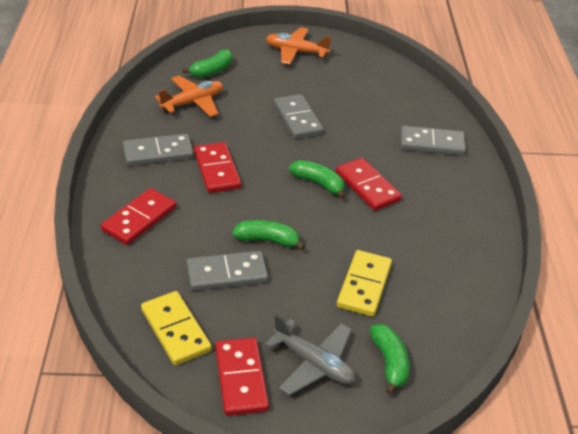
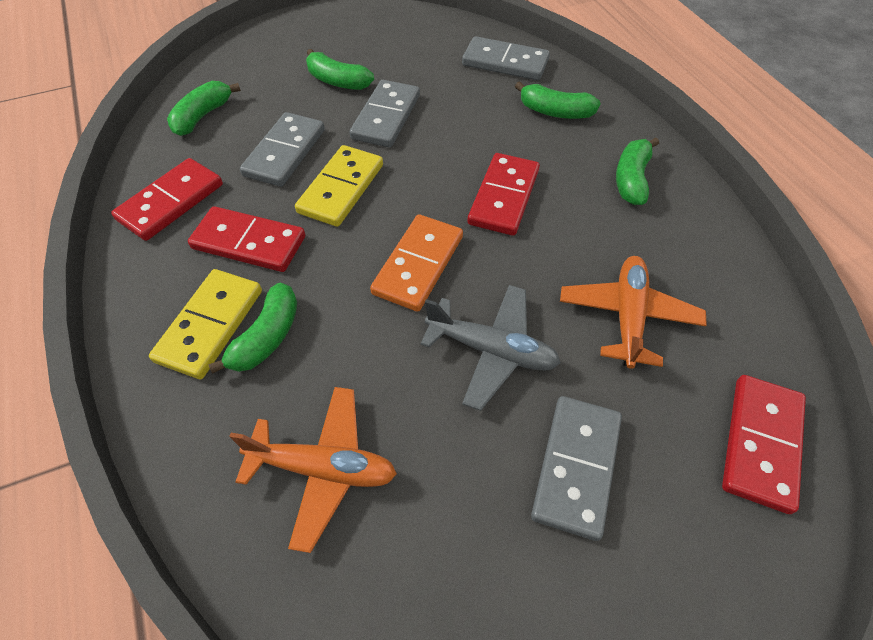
green banana: [183,49,233,78] [232,220,305,250] [289,160,345,199] [370,324,409,395] = 4 -> [167,81,241,136] [208,283,297,374] [306,49,374,90] [515,81,601,119] [616,137,659,205] = 5
orange domino: none = 0 -> [370,214,463,312] = 1

